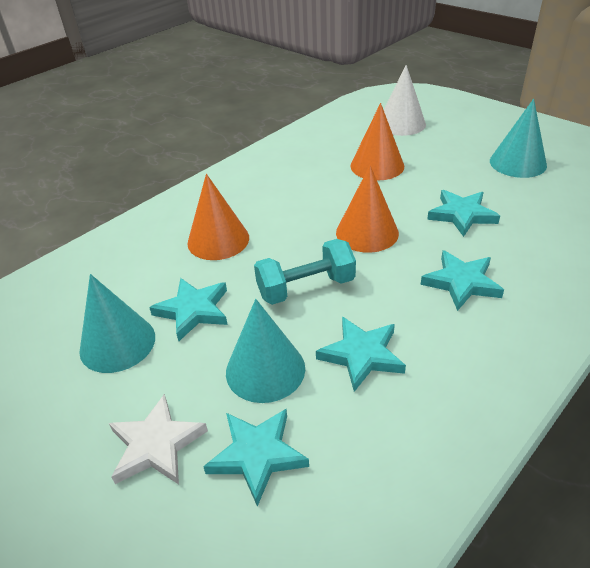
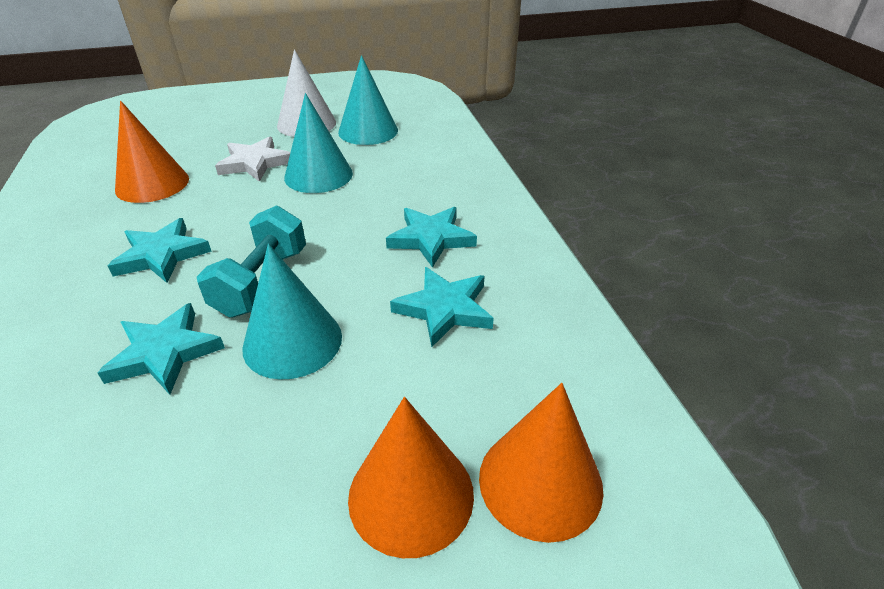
turquoise star: [149,278,228,341] [203,409,309,507] [316,317,406,392] [420,250,504,311] [427,190,500,237] = 5 -> [98,303,225,395] [108,218,212,283] [386,207,477,268] [390,267,494,347] = 4

